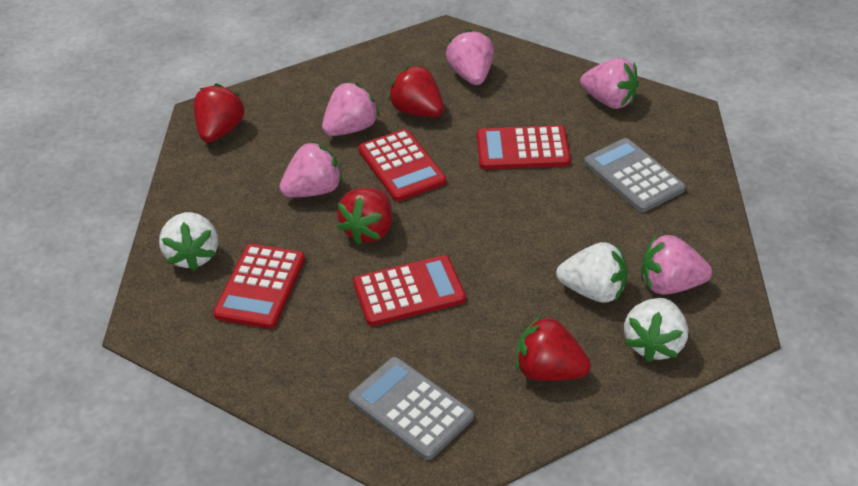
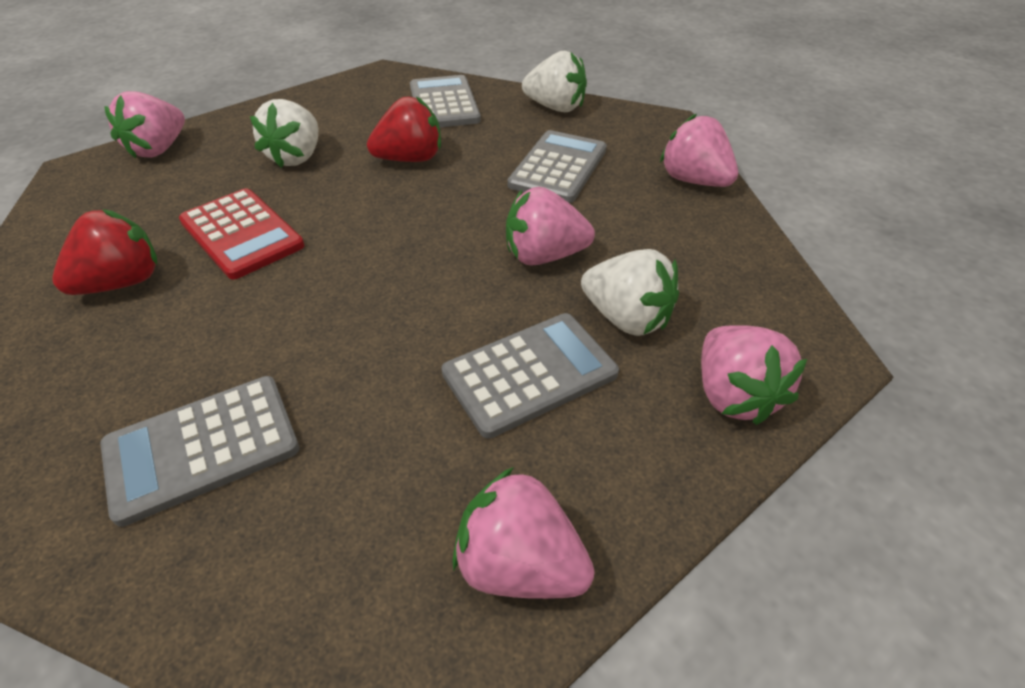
grey calculator: [349,357,474,460] [584,138,685,212] = 2 -> [100,376,300,527] [410,75,481,128] [441,313,619,439] [507,130,607,203] = 4
red calculator: [213,244,305,329] [353,255,466,326] [358,129,446,201] [477,125,571,170] = 4 -> [179,188,304,279] = 1
red strawberry: [193,84,245,143] [337,188,392,245] [388,65,444,117] [516,315,591,381] = 4 -> [53,209,157,295] [367,96,441,162] = 2

